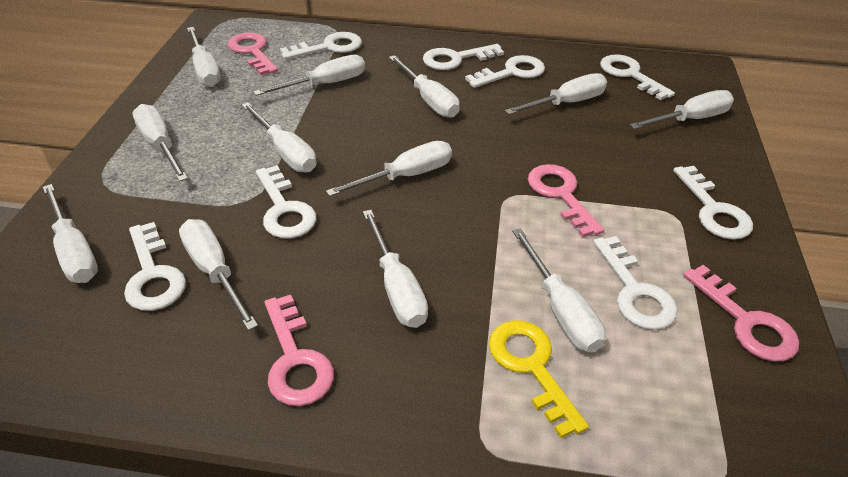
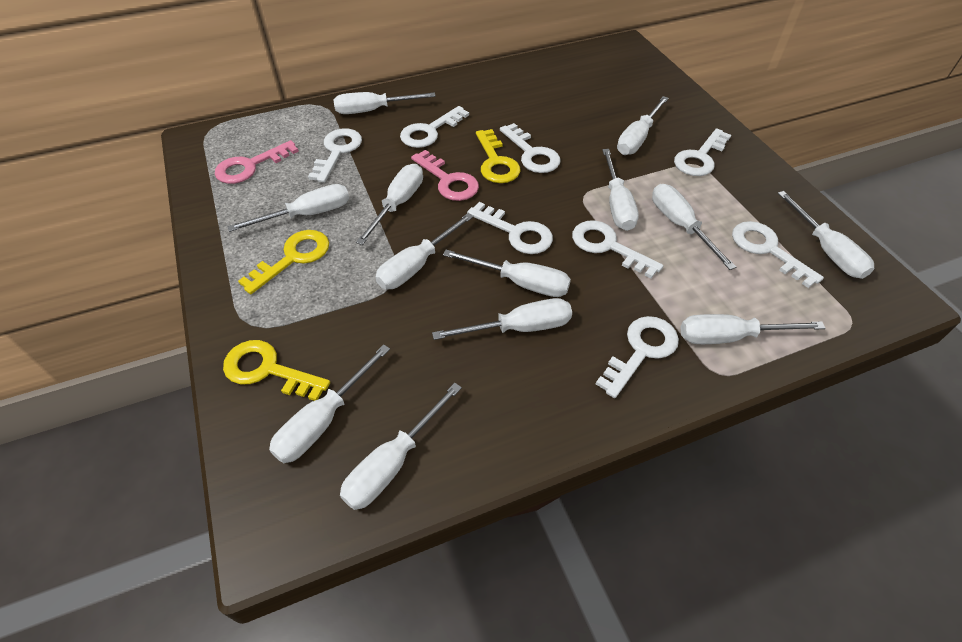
pink key: [228,32,278,75] [265,295,334,406] [528,164,604,237] [683,265,799,362] = 4 -> [215,140,299,184] [411,150,479,201] = 2
white screwdriver: [43,184,98,283] [132,104,188,182] [179,219,258,331] [187,27,221,87] [241,102,316,172] [253,55,365,96] [326,141,452,197] [363,210,428,328] [389,55,460,118] [505,73,607,115] [512,228,606,352] [630,90,734,129] = 12 -> [227,184,349,232] [269,344,390,463] [333,92,436,114] [340,383,462,510] [356,164,423,245] [375,213,474,289] [432,298,572,340] [443,250,571,297] [602,149,639,231] [617,96,669,155] [652,184,736,270] [680,314,826,344] [778,191,874,279] = 13
yellow key: [489,320,589,438] = 1 -> [223,340,330,401] [238,230,329,294] [476,129,520,183] = 3

